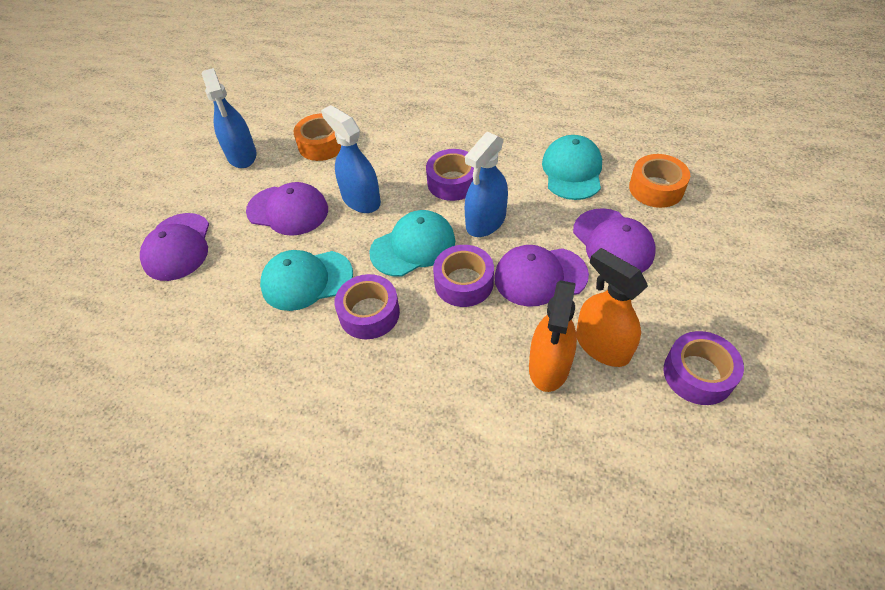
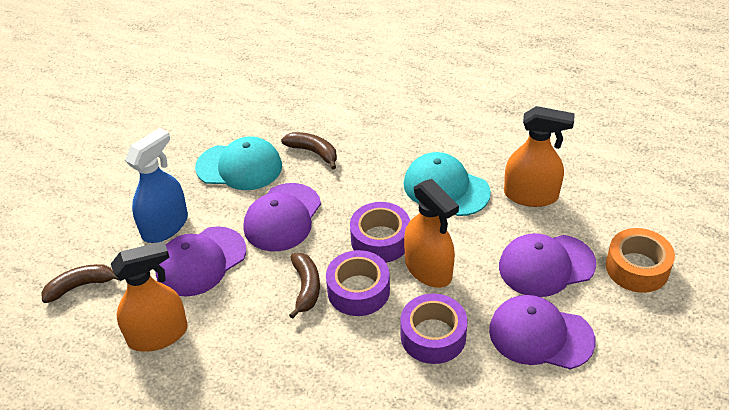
blue spray bottle: [202,68,256,168] [321,105,381,213] [465,132,508,237] = 3 -> [125,128,188,243] = 1
brown banana: none = 0 -> [41,264,122,303] [281,132,337,170] [289,253,320,319] = 3
orange spray bottle: [529,280,577,392] [576,248,648,367] = 2 -> [111,241,188,352] [404,179,459,288] [504,106,575,207] = 3
orange tape: [294,113,341,161] [629,154,690,208] = 2 -> [606,228,675,293] = 1
purple tape: [334,274,400,339] [426,149,474,201] [433,245,494,307] [664,331,744,405] = 4 -> [326,250,390,316] [350,202,410,263] [400,294,468,364] = 3
turquoise cap: [260,250,353,311] [369,210,455,277] [542,135,602,200] = 3 -> [195,136,282,190] [404,152,491,216] = 2

